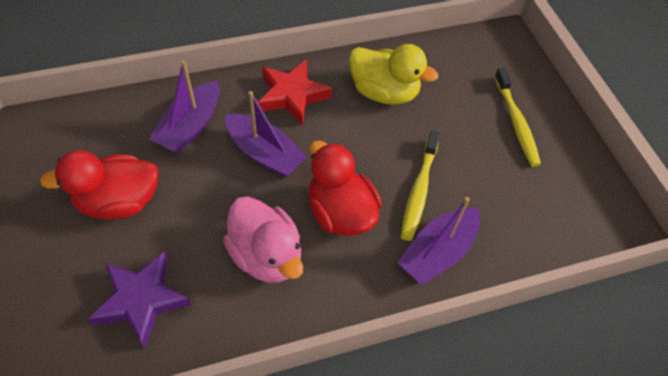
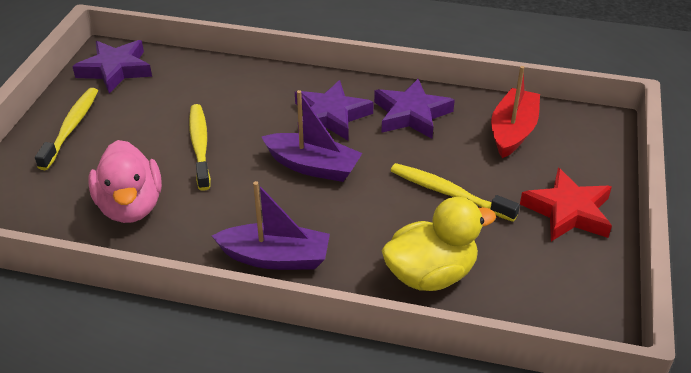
purple boat: [149,60,220,153] [225,91,307,178] [397,197,480,285] = 3 -> [212,181,330,270] [262,90,362,182] = 2
purple star: [88,251,191,348] = 1 -> [72,40,152,93] [295,80,374,141] [374,79,455,139] = 3
red boat: none = 0 -> [491,66,540,158] = 1
red duck: [40,150,159,220] [309,140,382,236] = 2 -> none = 0
yellow toothbrush: [401,130,441,241] [494,68,541,167] = 2 -> [35,88,98,170] [189,104,211,191] [391,163,520,222] = 3

